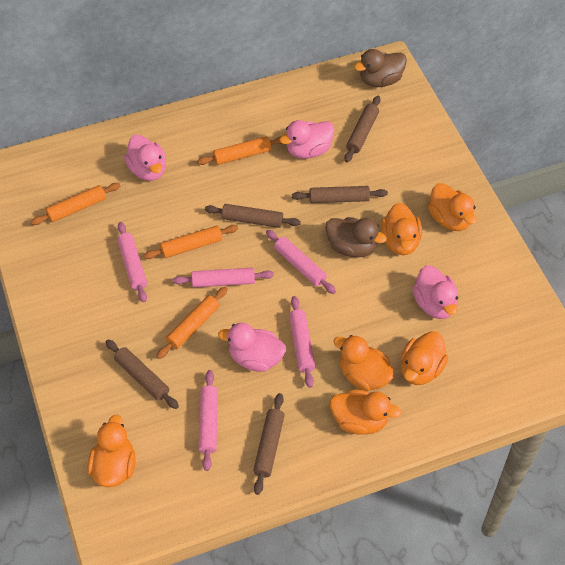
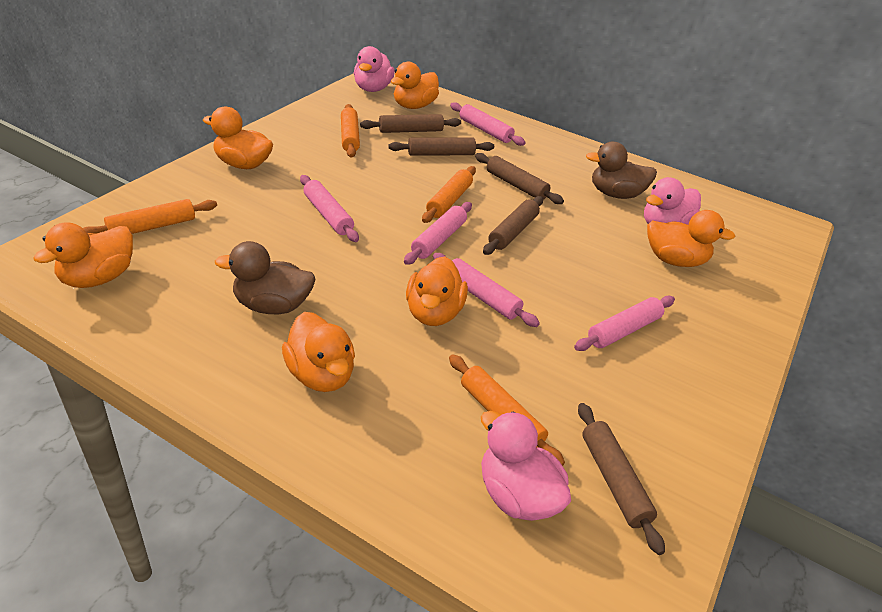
pink duck: [124,135,166,181] [218,323,286,372] [279,120,335,159] [413,265,458,319] = 4 -> [354,46,395,92] [481,411,571,521] [644,177,701,225] = 3

